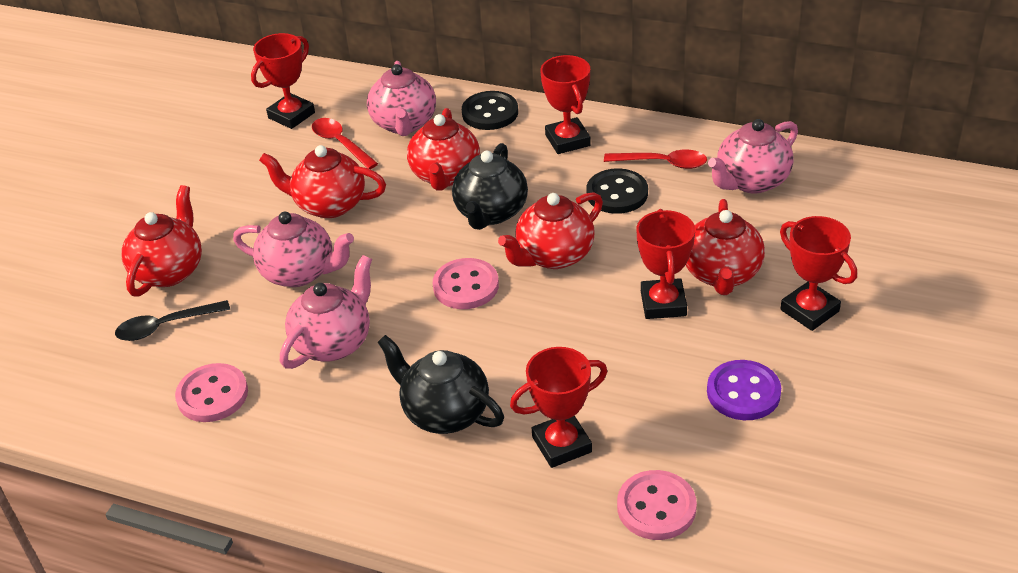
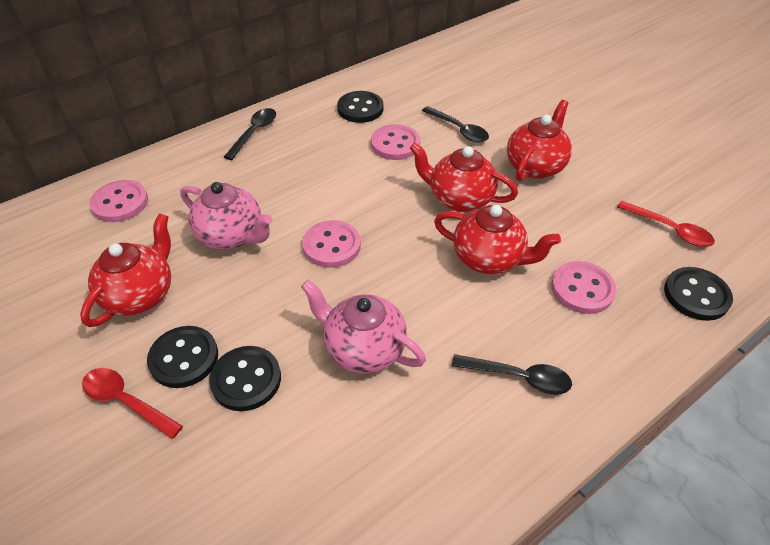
black button: [462,91,518,130] [586,168,648,214] = 2 -> [147,326,218,388] [209,346,281,411] [337,91,383,123] [664,267,733,321] = 4
black spoon: [115,300,230,341] = 1 -> [224,108,276,160] [422,106,489,142] [452,354,572,395] = 3
black teapot: [377,335,504,434] [452,143,528,230] = 2 -> none = 0
pink button: [175,363,248,422] [433,258,499,309] [617,470,697,540] = 3 -> [90,180,148,222] [302,220,361,268] [371,124,420,160] [551,261,616,314] = 4
pink teapot: [233,212,354,287] [280,255,372,369] [367,61,436,136] [708,119,798,193] = 4 -> [180,182,272,250] [301,280,426,373] = 2
purple button: [707,360,781,420] = 1 -> none = 0
red teapot: [121,185,202,297] [259,145,386,218] [407,108,480,191] [498,192,603,269] [686,199,765,295] = 5 -> [80,213,171,327] [410,142,518,212] [434,205,561,274] [507,100,572,181] = 4
red trophy: [251,33,315,129] [510,347,607,468] [540,55,591,154] [637,209,695,319] [780,216,857,331] = 5 -> none = 0

